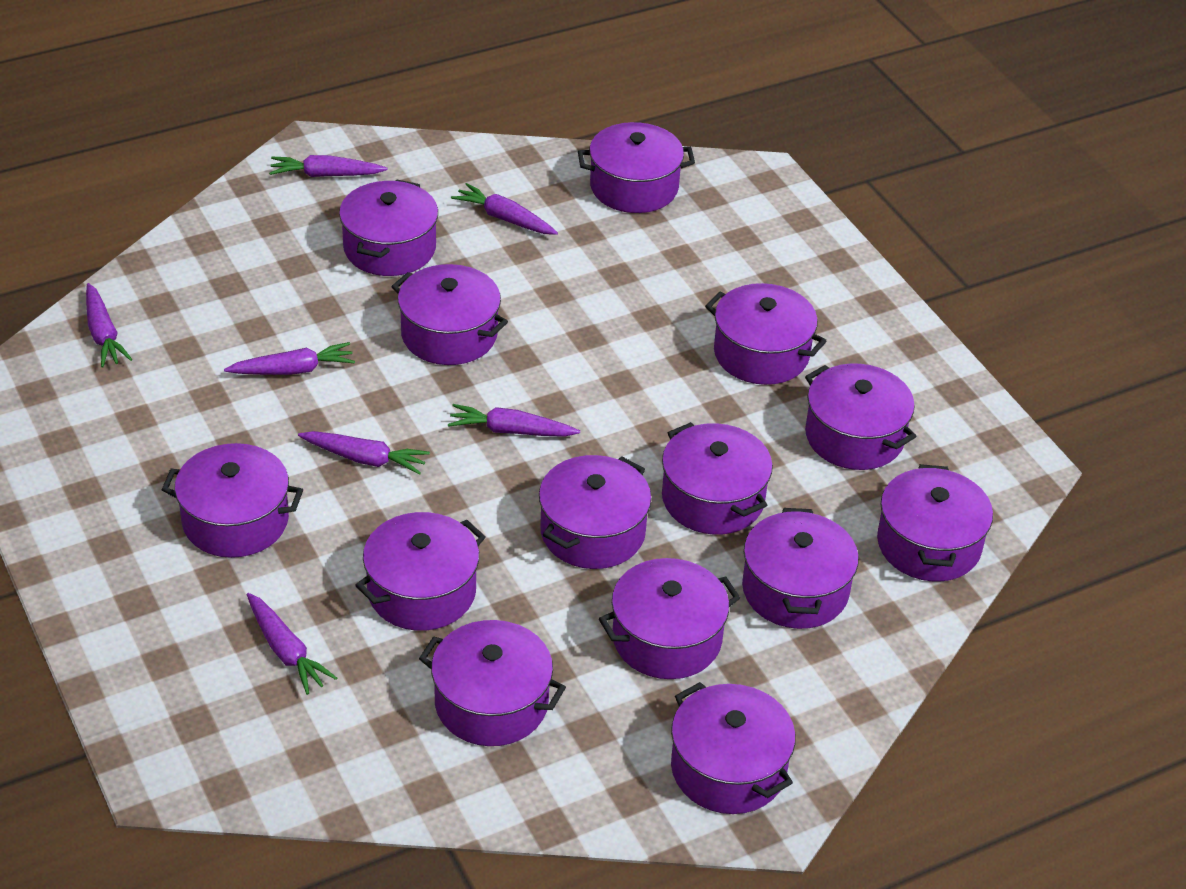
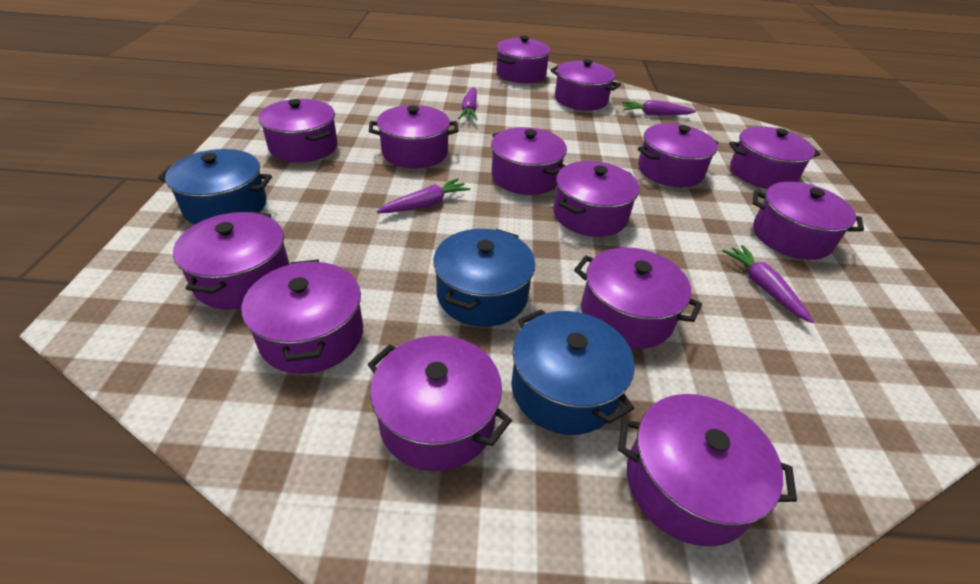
blue pot: none = 0 -> [158,149,272,225] [433,229,535,327] [511,309,635,435] = 3
purple carrot: [86,283,132,367] [224,342,355,375] [247,593,337,695] [269,155,387,177] [298,431,430,475] [448,404,580,437] [451,183,558,235] = 7 -> [377,178,470,213] [458,87,477,121] [622,100,696,115] [722,245,814,323] = 4

